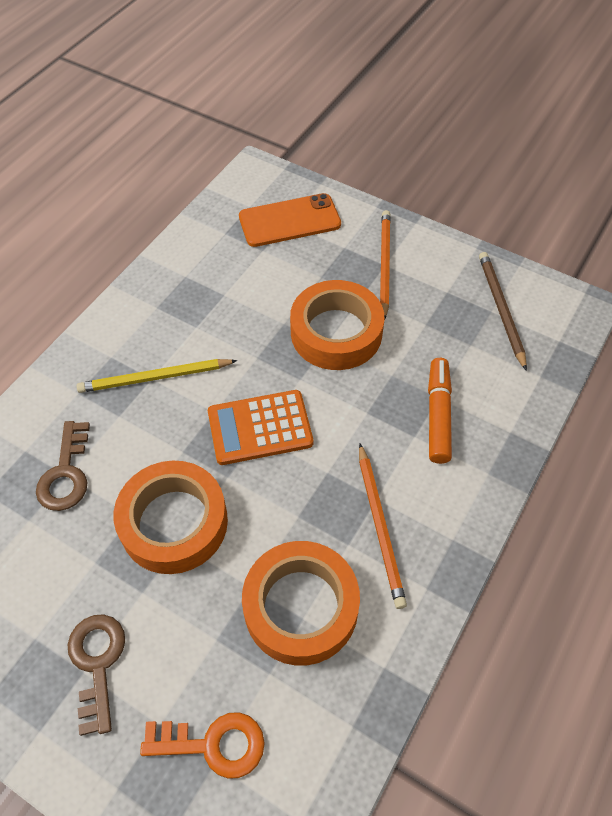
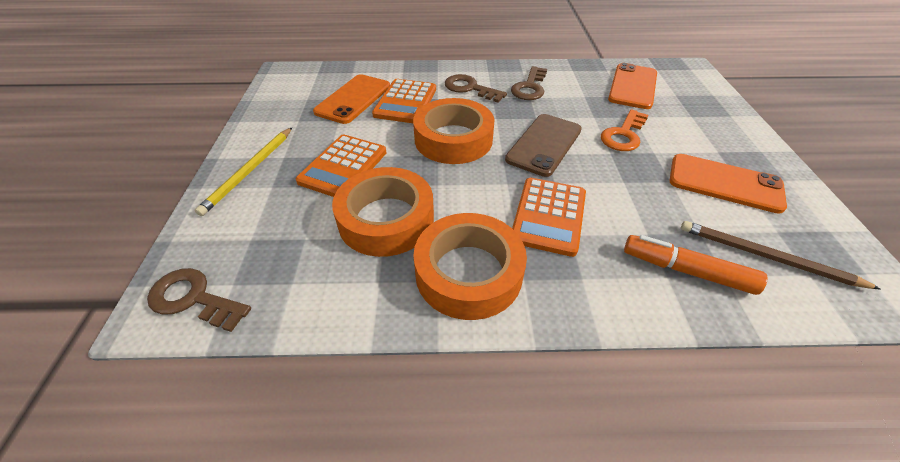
brown key: [36,421,90,511] [68,614,125,736] = 2 -> [147,268,251,332] [445,74,507,103] [511,66,547,100] = 3
brown phone: none = 0 -> [505,114,582,177] = 1
orange calculator: [208,390,313,465] = 1 -> [296,134,386,197] [372,79,436,123] [512,178,586,257] = 3
orange pencil: [359,444,407,609] [380,210,391,321] = 2 -> none = 0
orange phone: [239,193,341,247] = 1 -> [313,74,390,124] [608,63,657,109] [669,154,787,214] = 3

